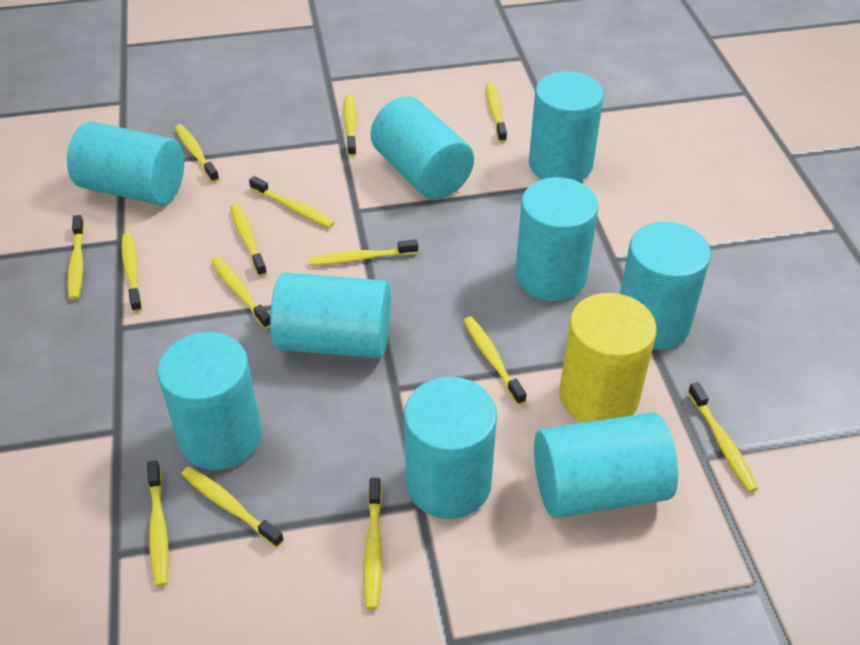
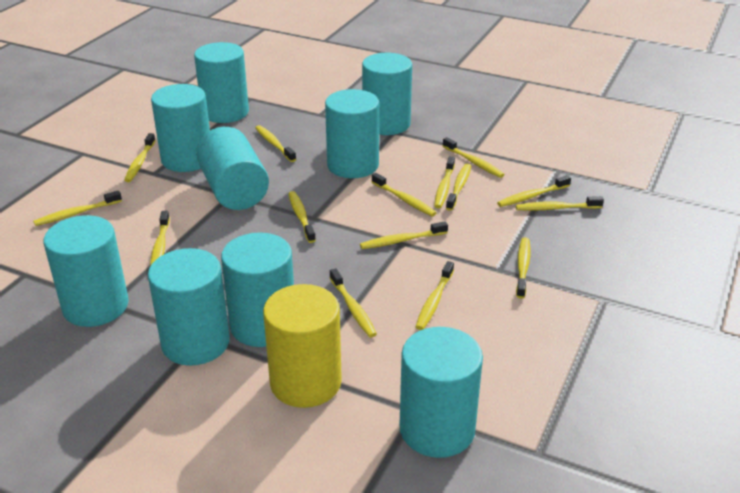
yellow toothbrush: [68,215,85,300] [122,233,142,312] [147,460,169,587] [175,124,219,183] [182,467,284,548] [211,257,270,329] [230,204,267,277] [249,176,335,228] [309,239,418,266] [344,94,357,156] [363,478,382,610] [463,317,527,405] [486,82,507,142] [688,382,758,492] = 14 -> [33,191,122,226] [124,133,156,182] [150,211,170,266] [255,125,296,162] [289,191,316,243] [330,268,377,337] [360,221,448,249] [372,173,436,216] [416,261,454,330] [434,156,455,208] [443,137,505,178] [446,164,471,211] [497,175,571,207] [516,196,604,211] [516,237,531,299] = 15

